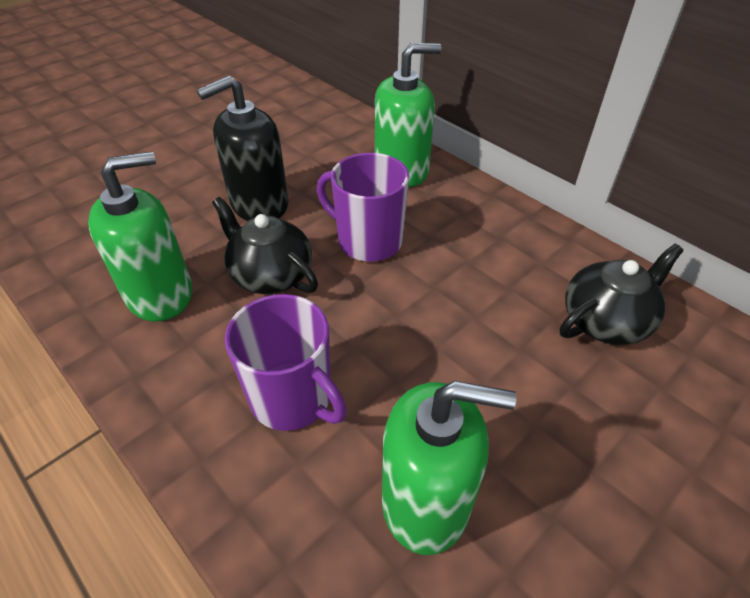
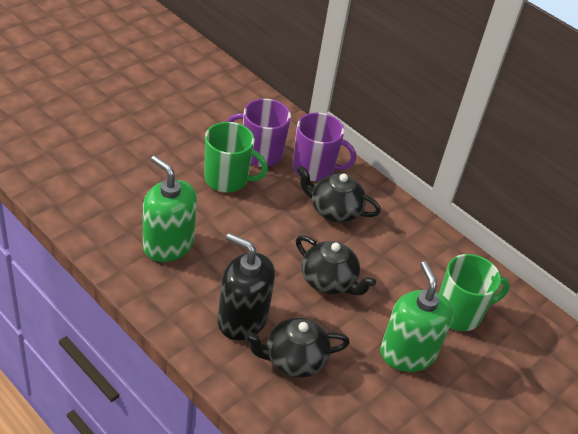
black teapot: [212,197,318,294] [560,244,684,345] = 2 -> [244,318,350,378] [296,235,376,295] [297,165,381,222] = 3
green mug: none = 0 -> [204,122,268,193] [439,254,510,331] = 2
green soap dispenser: [88,151,193,322] [375,43,441,187] [382,381,517,555] = 3 -> [143,155,197,262] [380,261,454,372] = 2

